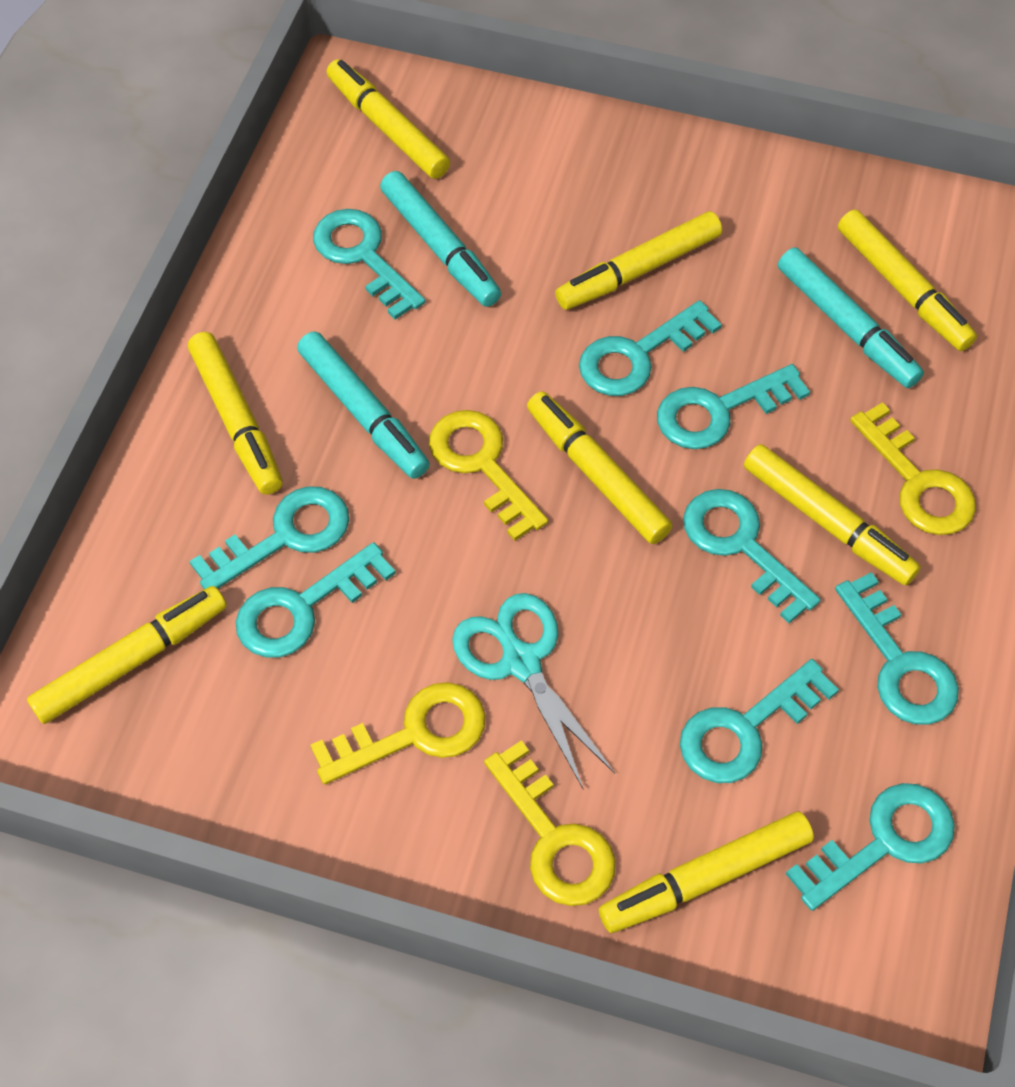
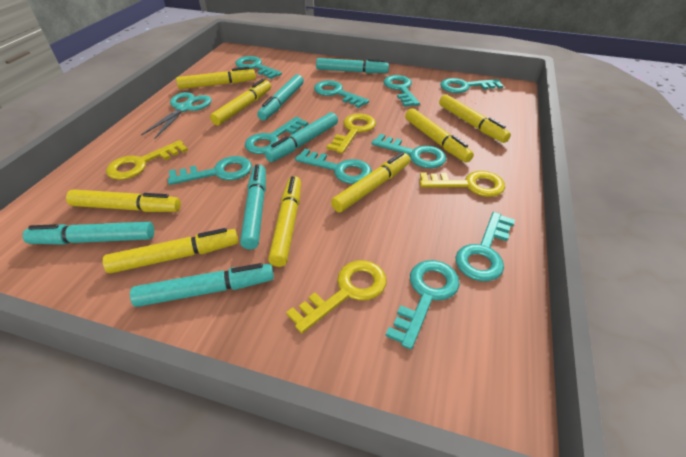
turquoise key: [189,486,349,589] [235,542,396,658] [313,209,425,320] [579,300,722,396] [657,364,810,449] [680,659,839,783] [683,489,821,623] [786,783,955,911] [835,572,959,725] = 9 -> [168,156,252,185] [235,56,282,79] [245,117,308,154] [295,149,372,184] [314,80,369,108] [371,134,446,168] [384,75,420,107] [386,260,460,349] [440,78,503,93] [455,212,515,281] = 10
turquoise marker: [297,331,430,479] [380,171,501,307] [778,248,924,388] = 3 -> [23,221,154,245] [130,263,274,307] [240,164,266,250] [257,74,304,120] [265,112,338,162] [316,58,389,73] = 6

